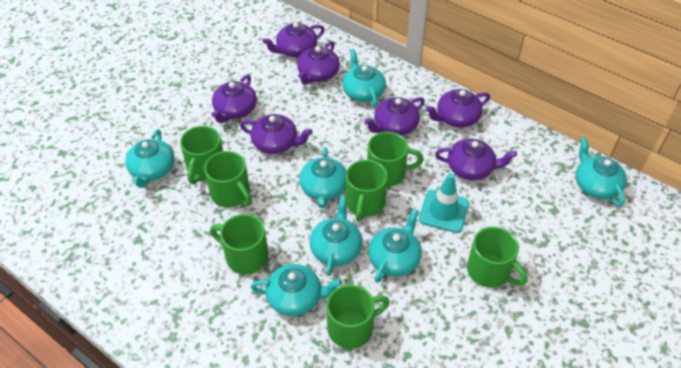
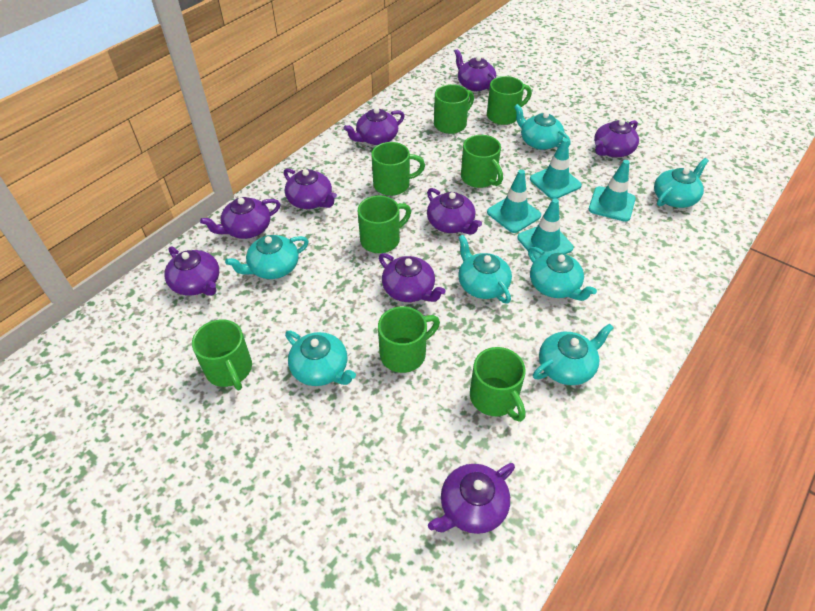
green mug: [180,126,223,184] [204,151,252,208] [210,214,268,274] [326,284,390,349] [346,160,388,221] [367,132,424,187] [467,227,527,288] = 7 -> [192,319,252,390] [358,196,411,253] [371,142,425,196] [378,306,440,373] [434,84,474,134] [461,135,503,188] [470,347,526,422] [487,76,532,125] = 8
purple teapot: [211,74,257,123] [240,114,313,154] [263,22,325,57] [297,41,340,85] [364,97,425,136] [426,89,490,127] [435,139,517,180] = 7 -> [164,246,219,296] [200,197,280,239] [284,168,337,209] [344,108,405,145] [379,253,446,302] [427,188,482,235] [428,463,515,534] [454,49,496,91] [594,119,639,157] = 9
turquoise traffic cone: [419,173,469,233] = 1 -> [487,170,541,233] [517,198,574,259] [530,138,582,199] [589,160,636,222] = 4

